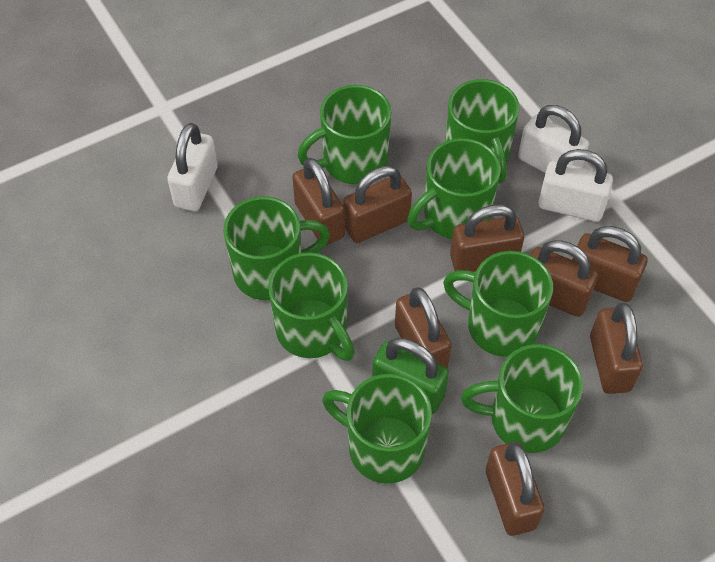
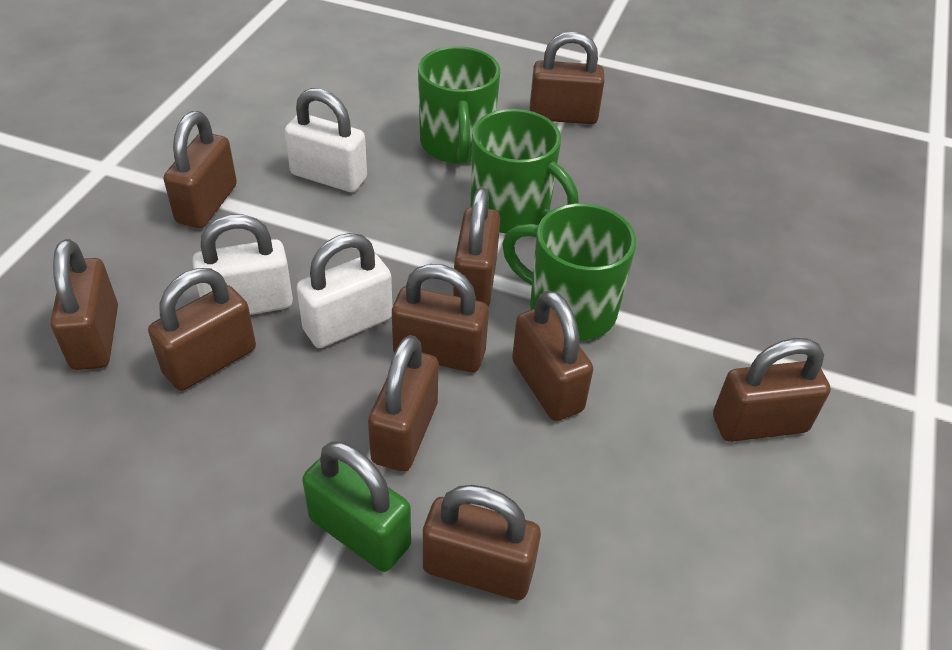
brown padlock: [292,158,345,245] [343,166,412,243] [395,287,452,368] [450,204,524,272] [486,442,545,536] [530,240,598,317] [572,226,647,302] [590,303,643,394] = 8 -> [50,239,118,370] [148,268,256,391] [164,111,237,228] [368,335,438,471] [392,264,489,372] [423,485,541,600] [453,188,500,306] [512,290,593,421] [530,31,605,124] [713,338,831,442] = 10
green mug: [223,196,330,300] [268,252,355,361] [297,85,391,184] [322,374,432,484] [408,138,501,239] [443,251,553,357] [446,79,520,184] [461,344,583,453] = 8 -> [418,46,500,163] [471,109,579,233] [502,203,636,340] = 3

